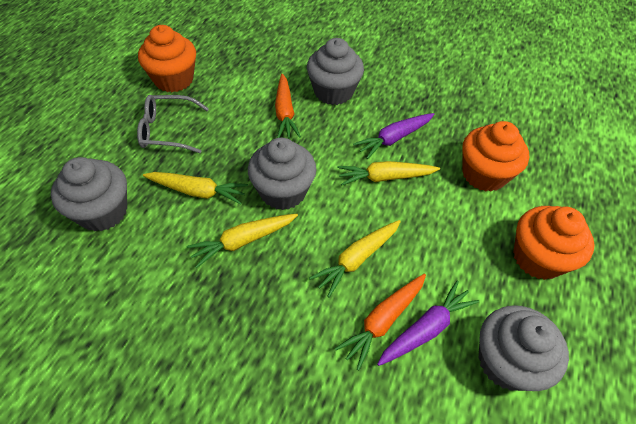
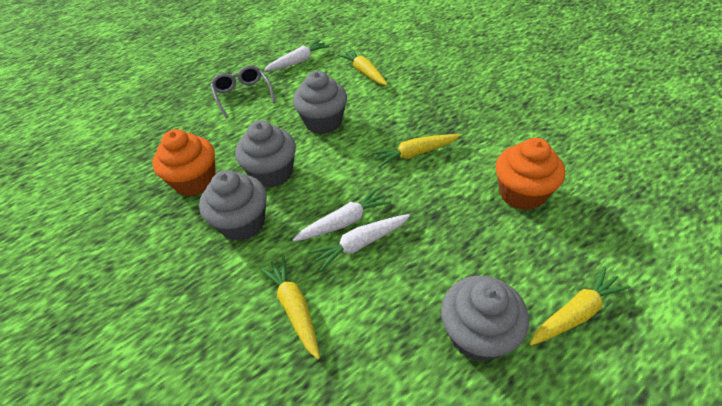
orange carrot: [275,74,301,138] [335,274,426,370] = 2 -> none = 0
orange cupcake: [138,25,196,92] [462,121,529,192] [513,206,595,280] = 3 -> [152,129,215,196] [496,138,565,210] = 2
purple carrot: [353,113,435,159] [377,281,479,366] = 2 -> none = 0
white carrot: none = 0 -> [264,40,329,71] [293,188,391,242] [308,214,410,272] = 3

